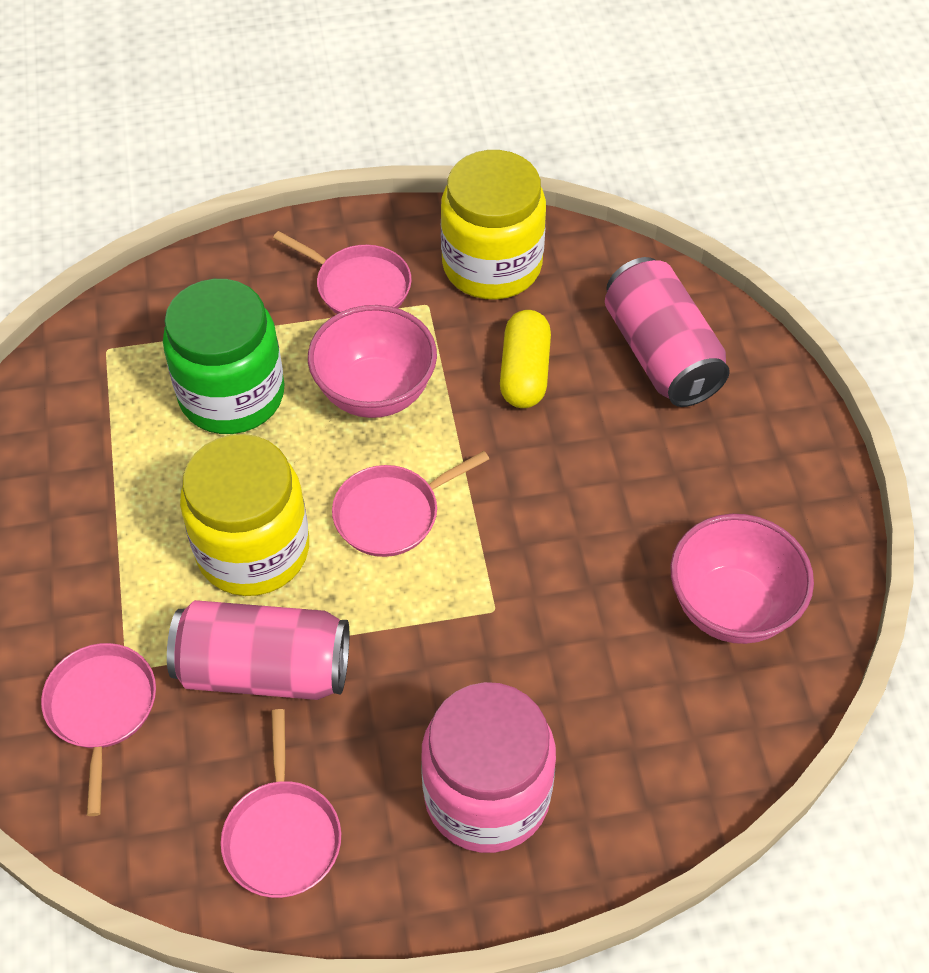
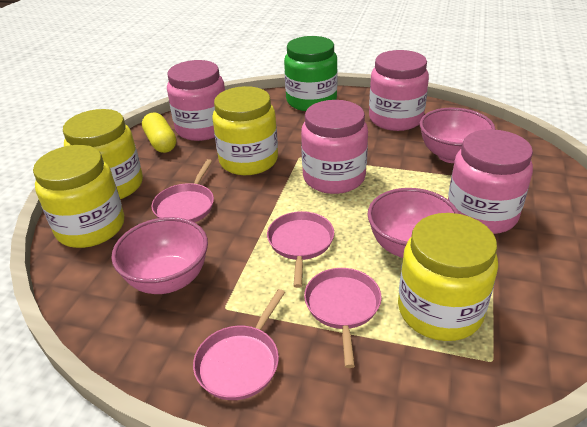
pink bowl: [308,305,437,418] [671,514,814,644] = 2 -> [111,217,208,294] [367,188,459,258] [420,108,495,163] = 3
pink can: [167,600,349,700] [605,257,730,407] = 2 -> none = 0
pink jar: [421,682,556,853] = 1 -> [167,60,225,141] [301,100,368,194] [369,50,429,131] [448,129,533,234] = 4
yellow jar: [180,434,309,596] [441,150,546,300] = 2 -> [33,145,124,248] [63,109,143,199] [212,86,278,175] [398,213,498,341] = 4

